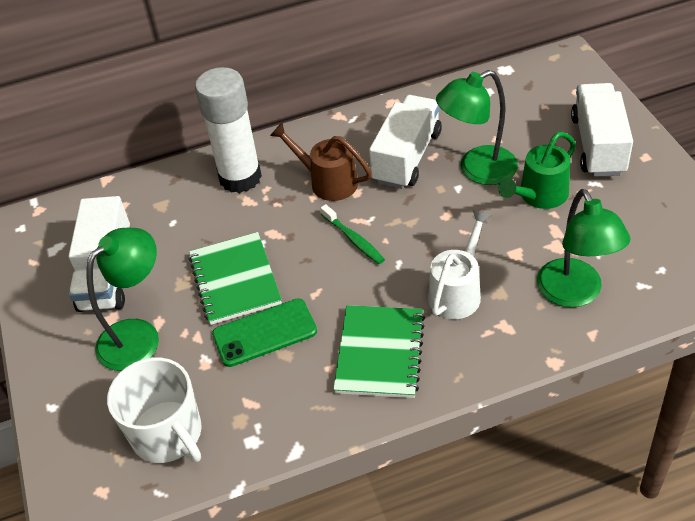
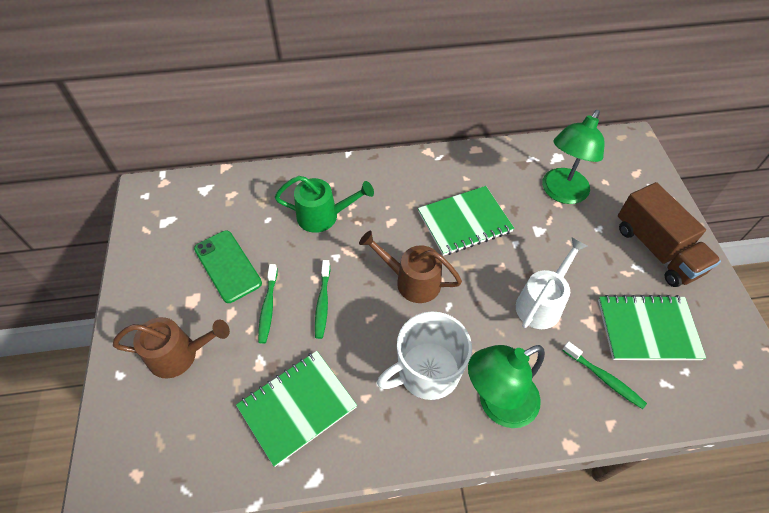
brown truck: none = 0 -> [618,182,721,287] = 1
brown watering can: [270,122,372,201] = 1 -> [113,317,230,378] [359,231,462,303] = 2
green lamp: [86,228,159,371] [436,70,518,185] [537,189,630,307] = 3 -> [468,345,545,428] [542,110,605,204] = 2
green notebook: [189,232,282,325] [333,305,425,398] = 2 -> [236,351,357,467] [418,186,514,256] [598,295,706,360] = 3
green toothbrush: [321,204,385,264] = 1 -> [258,264,278,344] [315,260,330,339] [562,341,647,409] = 3
white glue stick: [195,67,262,193] = 1 -> none = 0
white truck: [69,196,130,312] [369,95,442,189] [571,83,633,177] = 3 -> none = 0

